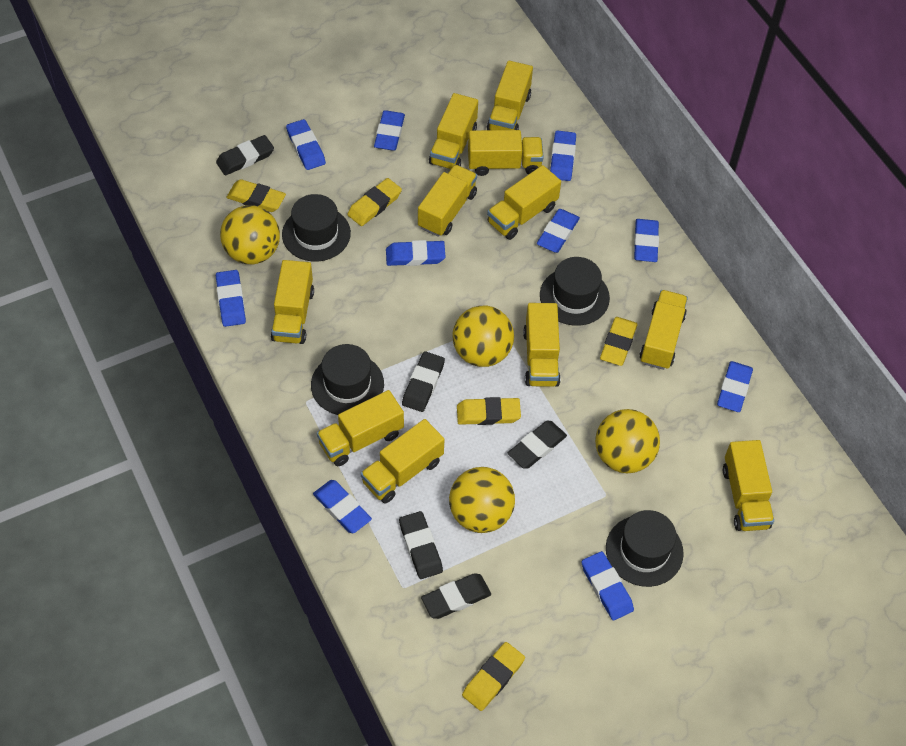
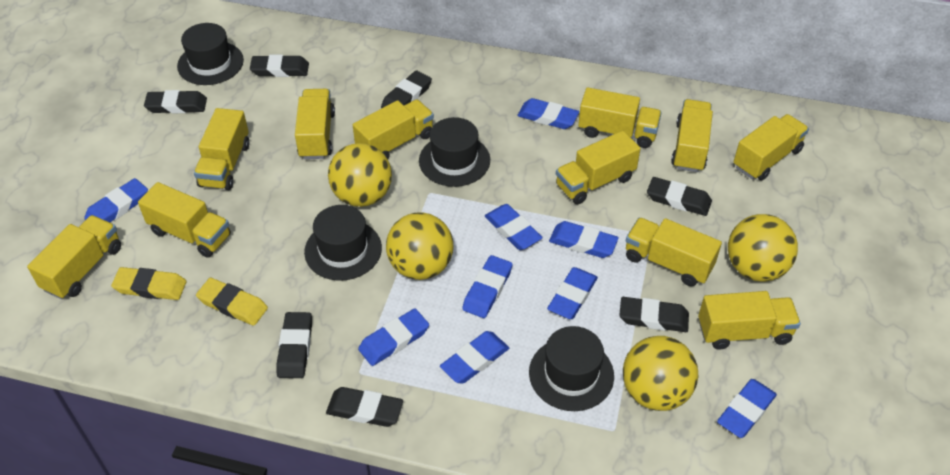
black eraser: [216,135,274,175] [399,511,443,579] [402,351,445,412] [421,573,491,619] [507,421,567,469] = 5 -> [144,90,207,113] [250,55,309,77] [276,312,312,378] [326,387,403,427] [381,71,432,108] [619,297,689,332] [647,177,712,216] = 7
blue eraser: [216,270,246,327] [286,119,326,170] [313,480,372,533] [374,110,405,151] [386,240,445,266] [537,209,580,253] [550,130,576,181] [581,551,634,621] [634,219,659,262] [717,361,753,412] = 10 -> [84,178,148,222] [358,308,429,366] [440,331,509,384] [462,255,512,318] [485,204,543,250] [517,98,579,129] [547,267,598,319] [549,221,619,258] [717,379,777,438] = 9
yellow eraser: [226,179,286,212] [347,178,402,226] [457,397,521,425] [462,642,525,711] [600,317,638,366] = 5 -> [111,267,186,300] [196,278,268,326] = 2

